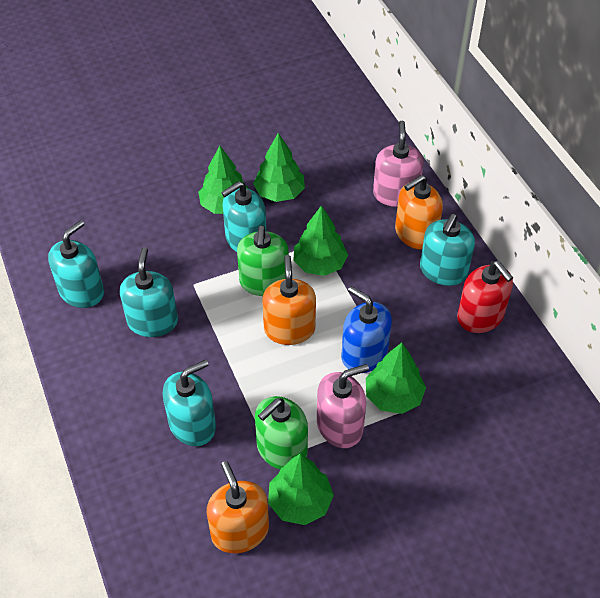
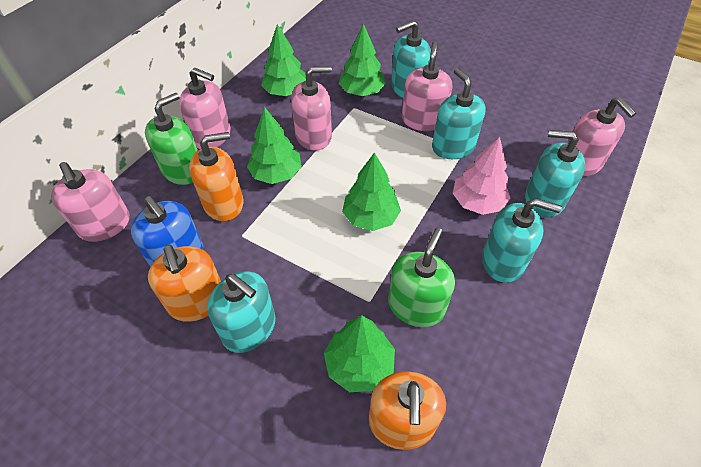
pink soap dispenser: [317,364,369,448] [373,121,424,207] = 2 -> [51,162,130,242] [179,68,230,149] [291,66,332,151] [402,41,452,131] [567,97,636,177] = 5
pink tree: none = 0 -> [453,137,510,215] = 1
red soap dispenser: [457,261,513,333] = 1 -> none = 0

